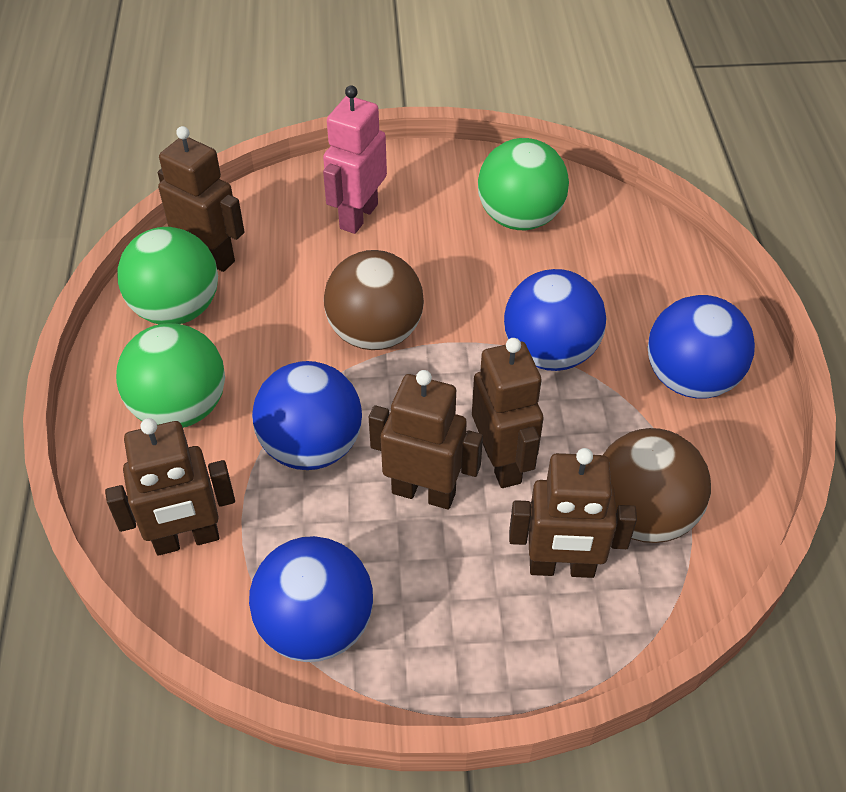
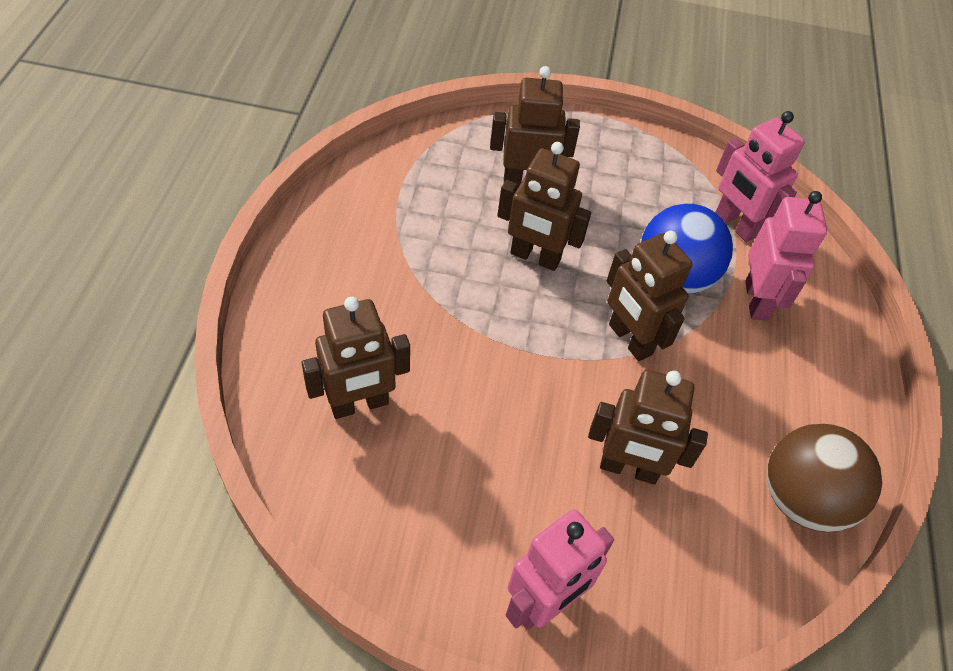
blue ball: [249,536,373,662] [252,361,362,470] [504,269,606,371] [648,295,755,399] = 4 -> [641,204,733,294] = 1
brown ball: [324,250,424,350] [603,428,711,543] = 2 -> [767,424,882,532] = 1
green ball: [116,323,225,428] [118,227,218,324] [478,138,569,230] = 3 -> none = 0
pink robot: [323,85,387,234] = 1 -> [506,509,614,630] [716,111,805,242] [745,191,827,321] = 3

